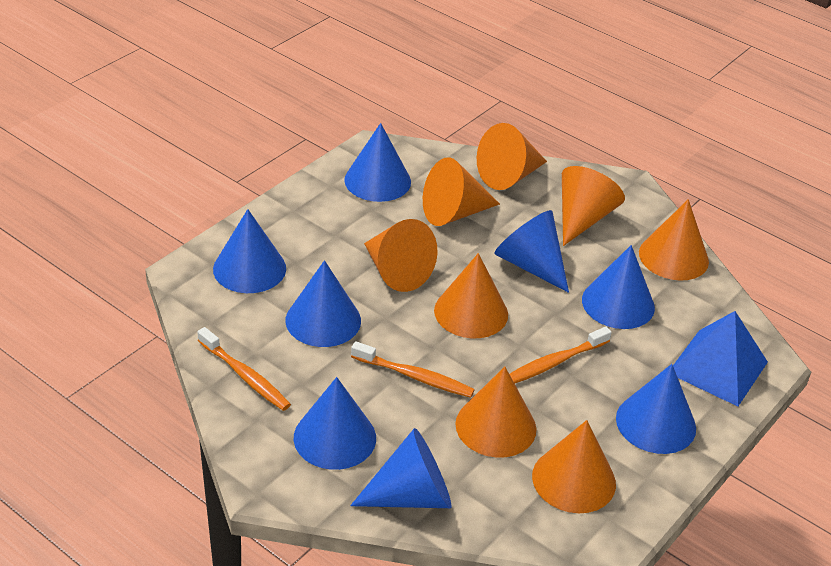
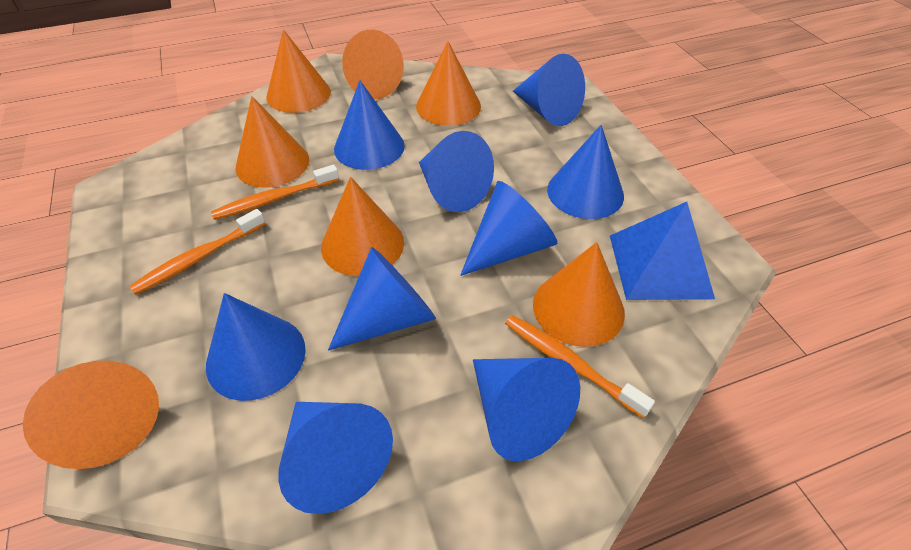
blue cone: [213,209,286,293] [286,260,361,347] [294,377,376,470] [344,123,411,202] [350,428,451,508] [494,210,569,293] [582,245,655,329] [616,364,696,454] = 8 -> [206,293,306,401] [278,402,393,514] [328,247,436,351] [334,81,405,170] [419,131,494,212] [461,181,557,276] [473,358,580,461] [513,54,585,126] [547,125,624,219] = 9
orange cone: [364,219,437,292] [423,157,500,226] [434,253,508,338] [455,366,536,458] [477,123,547,190] [532,420,616,513] [562,166,625,246] [639,199,709,281] = 8 -> [23,361,159,469] [235,96,309,187] [266,29,331,113] [321,177,404,276] [342,30,404,99] [416,41,481,126] [533,242,625,347] = 7

